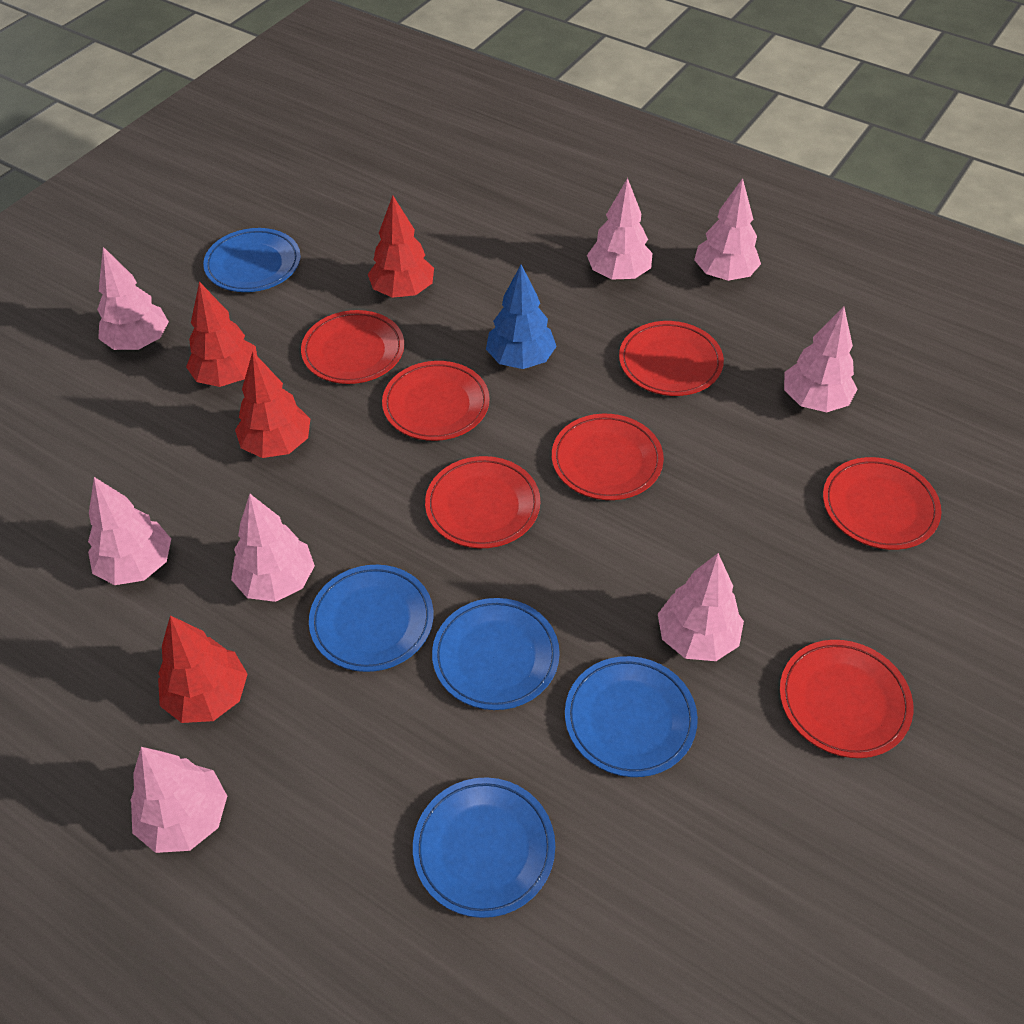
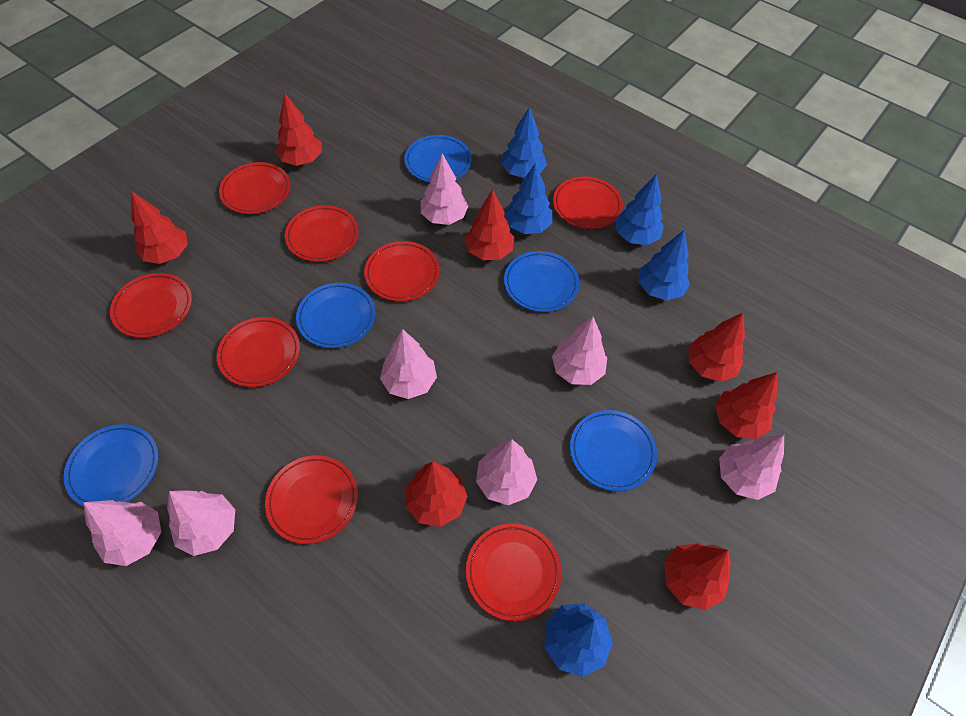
blue tree: [486,265,557,369] = 1 -> [501,107,547,178] [504,163,552,234] [544,603,613,677] [615,174,664,245] [639,230,690,301] = 5
pink tree: [88,477,171,585] [97,247,169,350] [130,747,227,853] [231,494,315,602] [587,178,652,280] [658,553,744,661] [694,178,761,281] [784,306,857,412] = 8 -> [83,500,161,566] [167,490,235,556] [380,329,437,399] [421,153,468,225] [476,439,537,505] [552,316,607,385] [719,434,784,500] = 7
red plate: [301,310,404,384] [382,361,490,441] [425,456,540,548] [552,414,664,500] [619,321,724,396] [780,640,913,758] [823,457,942,550] = 7 -> [110,273,192,338] [217,317,300,387] [219,162,291,214] [265,455,358,544] [285,205,359,262] [364,241,440,302] [466,523,562,621] [553,176,623,229] = 8
red tree: [158,615,248,723] [186,282,257,387] [235,352,310,458] [368,196,434,298] = 4 -> [131,191,188,264] [276,94,322,166] [405,462,467,527] [465,189,514,260] [664,543,731,610] [689,313,745,382] [715,372,777,439] = 7

